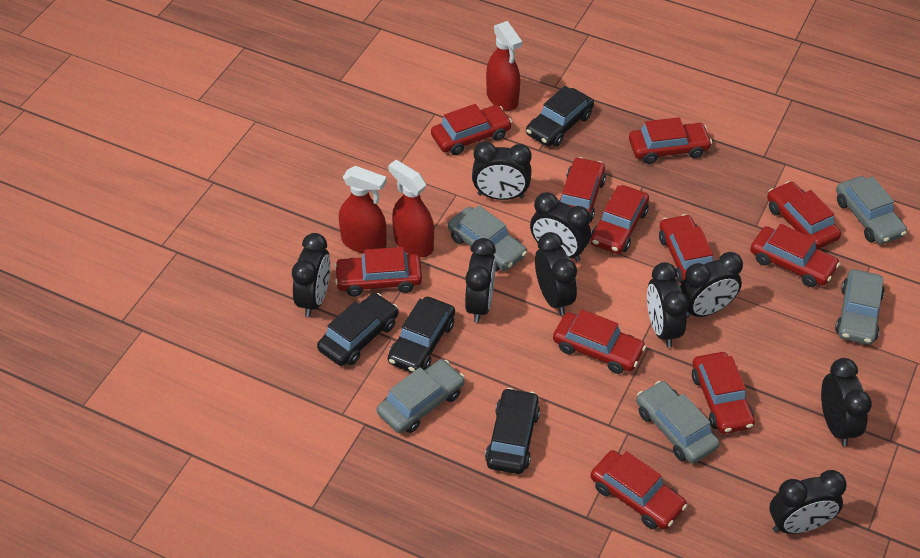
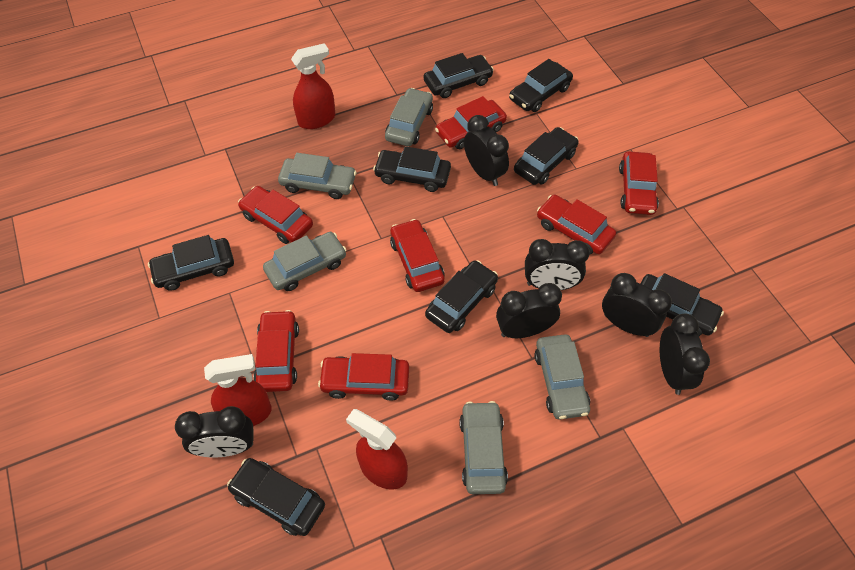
black car: [317,293,398,366] [388,297,455,373] [485,388,540,474] [526,86,594,146] = 4 -> [148,235,234,291] [227,458,325,536] [373,146,451,192] [424,53,494,98] [425,260,498,333] [509,59,573,112] [514,127,579,185] [640,273,724,336] = 8
black clock: [292,233,331,317] [465,238,496,323] [472,142,532,200] [530,192,591,262] [535,232,577,315] [647,262,689,348] [680,252,743,318] [770,470,847,534] [821,358,872,446] = 9 -> [175,406,253,457] [464,115,509,186] [496,283,562,338] [525,239,590,290] [602,273,672,337] [660,313,710,395] = 6
red car: [334,247,422,297] [431,104,512,155] [553,309,646,374] [558,157,606,222] [591,185,649,254] [591,450,687,530] [629,117,712,164] [659,214,713,283] [692,352,755,434] [750,224,840,287] [767,181,841,249] = 11 -> [238,186,313,244] [254,310,299,392] [318,353,409,401] [390,219,445,292] [435,96,507,149] [537,195,616,255] [619,151,659,215] = 7

